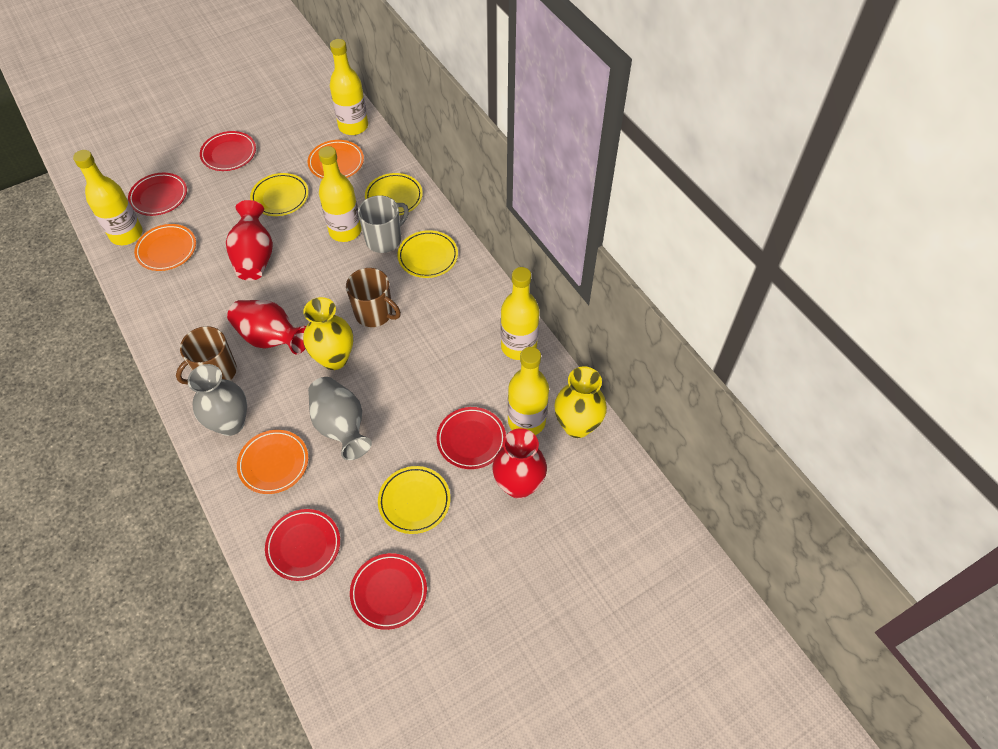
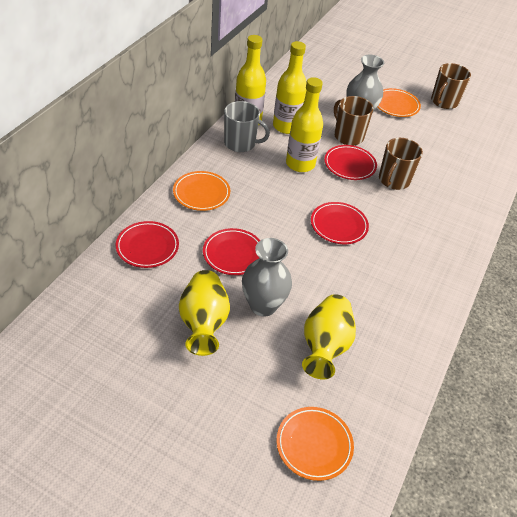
brown mug: [176,326,237,384] [346,268,401,327] = 2 -> [334,96,373,145] [379,138,423,190] [431,63,471,109] = 3
red plate: [128,173,187,216] [200,131,256,171] [265,509,340,581] [350,553,427,630] [436,407,506,469] = 5 -> [116,221,179,268] [203,228,260,275] [311,202,369,244] [324,145,377,180] = 4
red vase: [226,200,273,281] [227,300,306,354] [493,428,547,499] = 3 -> none = 0
yellow bottle: [73,150,143,245] [318,146,362,242] [330,39,368,135] [501,267,539,360] [508,347,549,435] = 5 -> [235,35,266,125] [273,41,307,134] [286,77,323,172] = 3
yellow plate: [250,173,309,216] [365,173,423,215] [378,466,450,534] [397,230,458,278] = 4 -> none = 0

